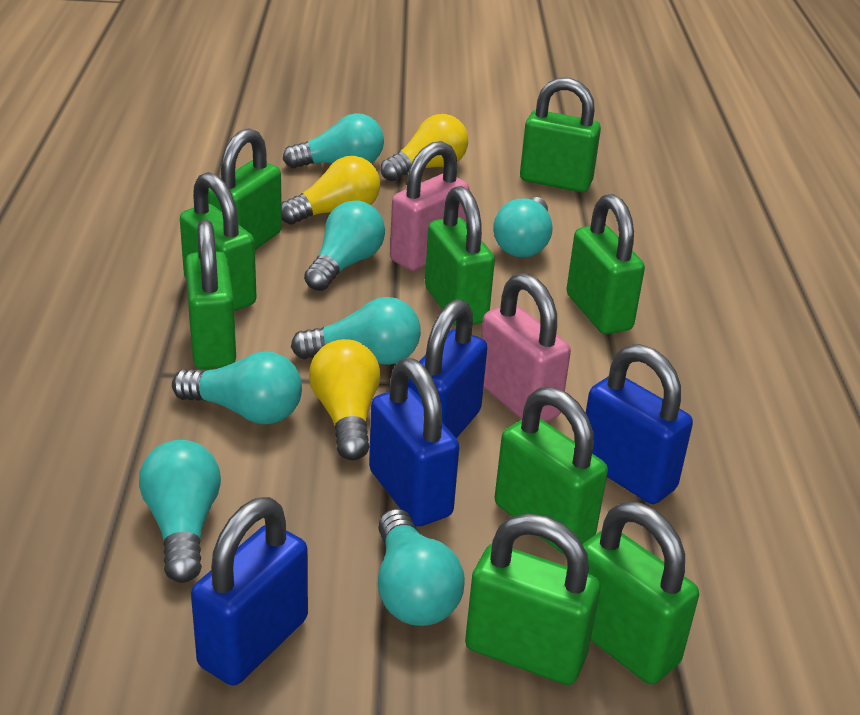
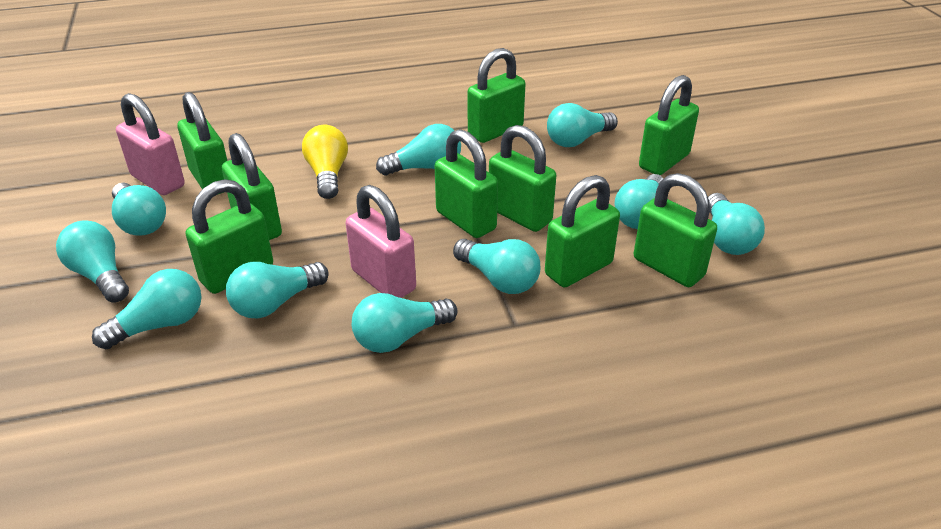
blue padlock: [191,497,308,686] [369,358,459,527] [408,299,487,439] [586,344,693,504] = 4 -> none = 0
turquoise light bulb: [139,440,221,583] [172,352,302,424] [283,113,384,169] [291,297,421,365] [304,201,385,291] [378,509,465,626] [493,197,553,257] = 7 -> [56,220,129,303] [92,269,201,349] [112,182,166,236] [226,262,329,319] [352,293,457,353] [376,124,461,175] [453,239,541,294] [547,103,618,147] [614,174,664,229] [708,193,765,255] = 10
yellow light bulb: [282,156,380,225] [309,339,381,460] [381,114,468,181] = 3 -> [302,125,348,199] = 1

